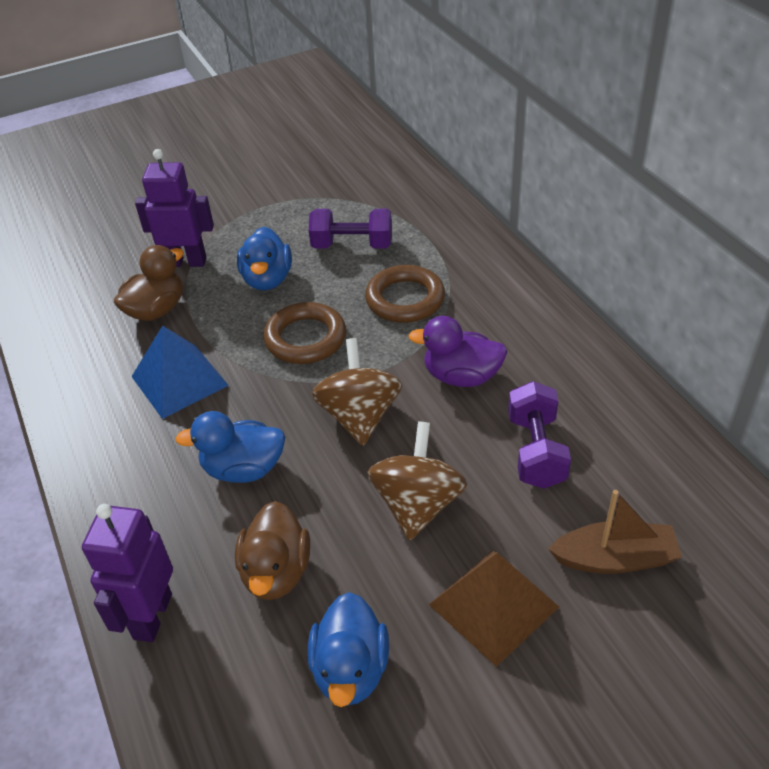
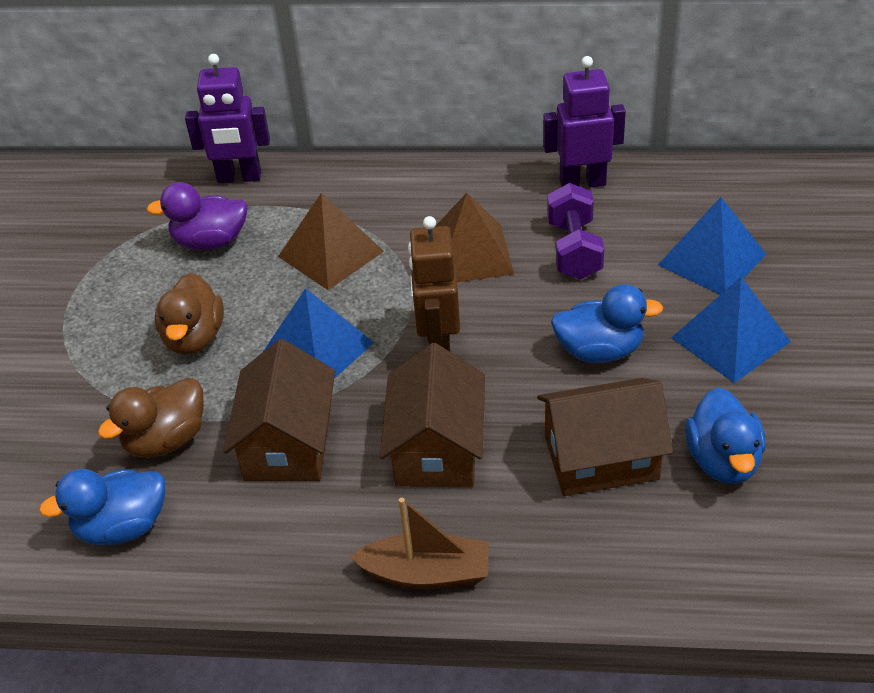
blue pyramid: [131,325,229,419] = 1 -> [262,288,374,379] [658,197,766,295] [671,277,791,383] = 3
brown house: none = 0 -> [223,339,335,481] [380,343,485,487] [537,378,673,496] = 3
brown pyramid: [429,551,559,667] = 1 -> [278,193,384,290] [435,193,514,282] = 2
brown ring: [263,302,346,364] [365,265,445,323] = 2 -> none = 0
brown robot: none = 0 -> [408,216,460,352] = 1
brown spinning top: [311,338,402,446] [367,421,467,541] = 2 -> none = 0
purple dumbbell: [309,209,392,248] [508,381,571,489] = 2 -> [547,183,604,279] = 1

